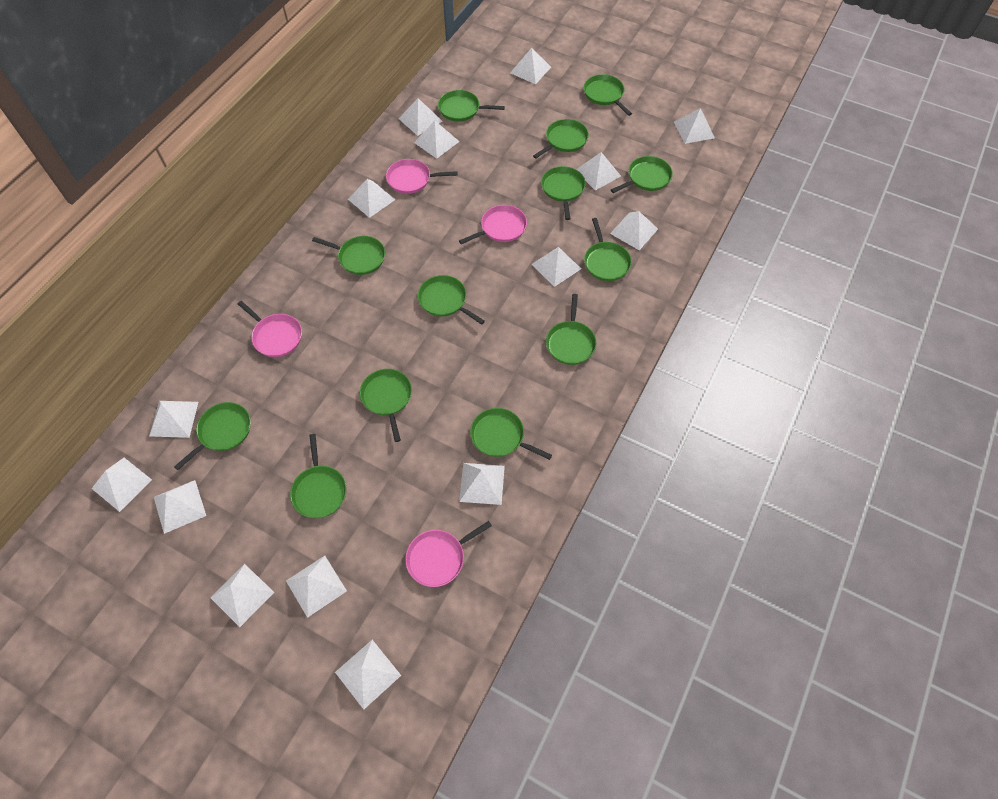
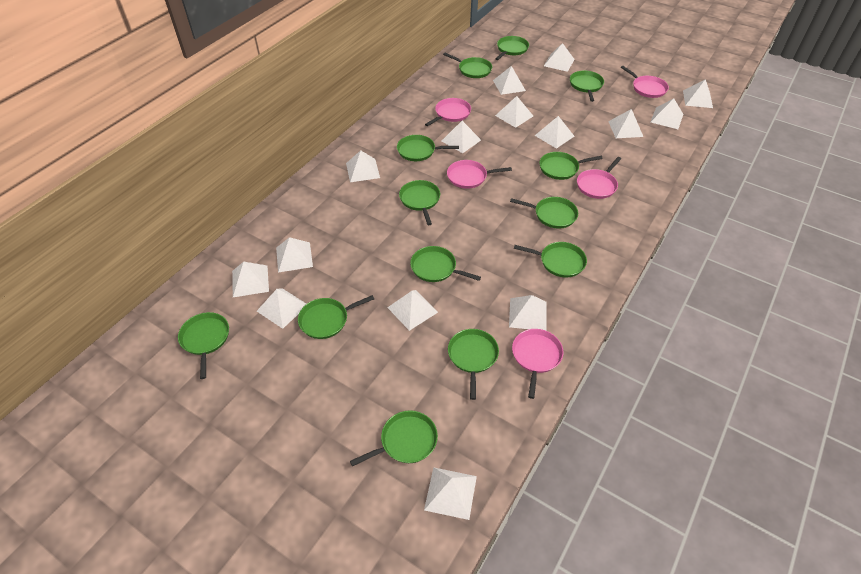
pink pan: [238,301,302,357] [386,159,458,194] [405,521,492,587] [459,205,527,244] = 4 -> [425,98,471,126] [447,160,512,189] [512,329,563,399] [577,157,621,199] [621,66,669,98] = 5

